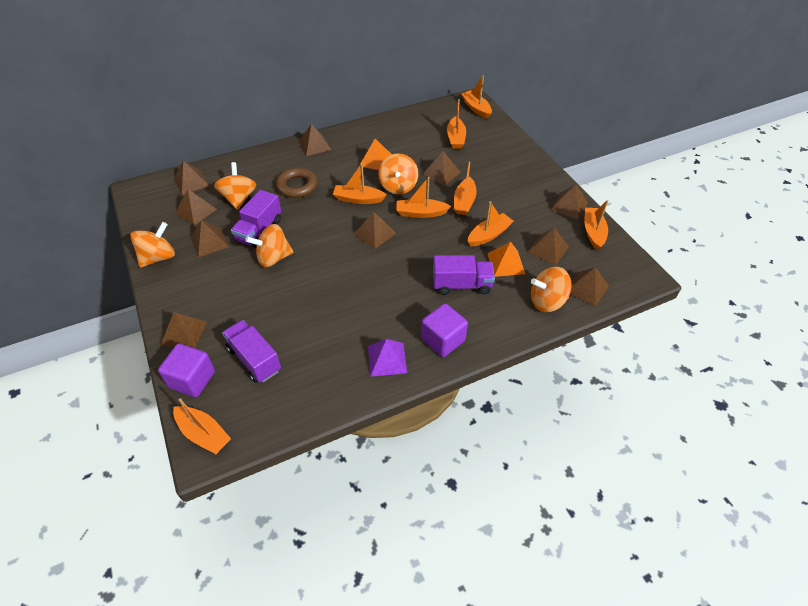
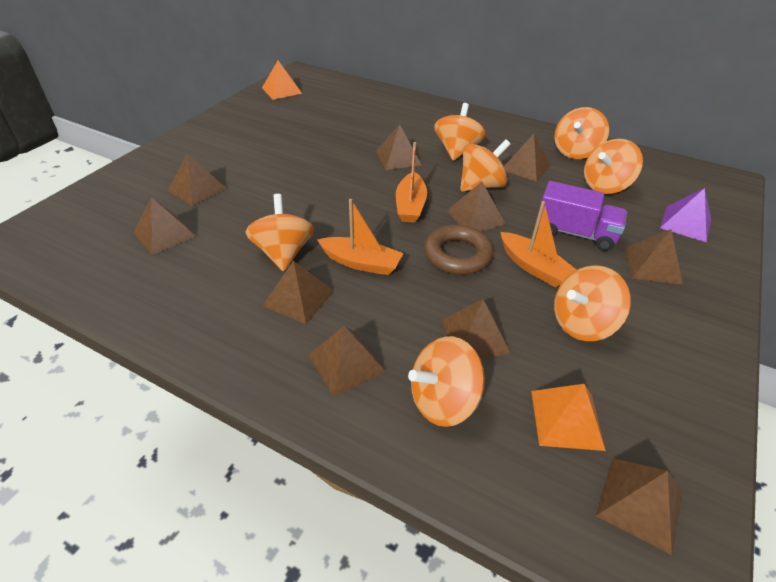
orange boat: [173,398,231,454] [333,163,387,204] [396,177,451,218] [447,99,466,149] [454,162,477,215] [461,76,492,119] [468,201,514,246] [585,200,608,250] = 8 -> [317,199,403,275] [396,142,427,223] [501,201,576,287] = 3
orange spinning top: [130,222,175,268] [214,162,256,210] [245,224,293,267] [378,153,418,194] [531,266,572,312] = 5 -> [246,194,314,272] [408,336,485,427] [434,103,486,161] [460,139,510,192] [554,107,609,159] [554,265,631,341] [584,139,643,194] = 7
purple cube: [158,344,215,397] [421,303,468,357] = 2 -> none = 0
purple truck: [222,320,281,383] [231,190,281,248] [433,255,495,295] = 3 -> [537,181,627,251] = 1

